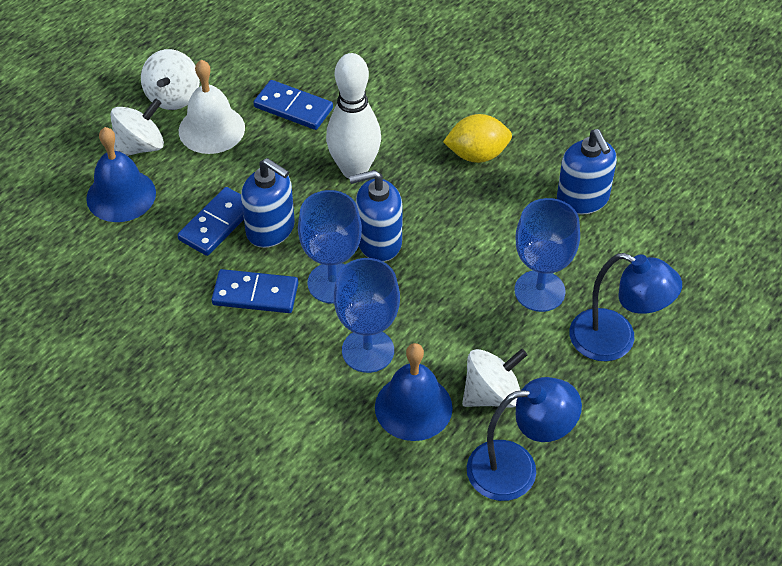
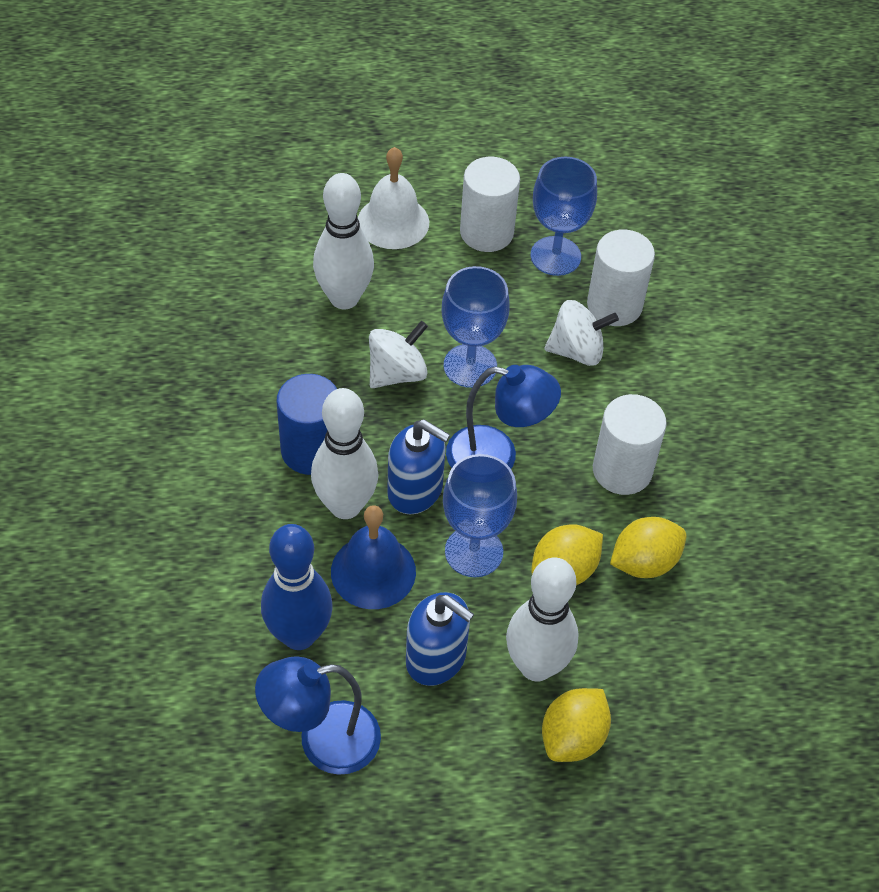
blue bell: [86,127,156,222] [375,343,453,441] = 2 -> [331,505,416,609] = 1
blue bowling pin: none = 0 -> [261,524,333,650] = 1
blue cylinder: none = 0 -> [277,374,337,475] = 1
blue domino: [177,187,244,256] [212,269,298,313] [253,80,333,130] = 3 -> none = 0
blue soap dispenser: [241,158,295,248] [349,170,403,262] [557,129,617,215] = 3 -> [387,419,450,514] [406,592,474,686] = 2
white bowling pin: [326,53,381,178] = 1 -> [311,388,378,519] [313,173,374,309] [506,557,578,682] = 3
white cylinder: none = 0 -> [460,157,520,252] [587,229,655,326] [593,394,667,495] = 3
white spinning top: [110,98,164,156] [141,49,200,110] [462,349,527,408] = 3 -> [369,321,428,388] [544,300,619,366] = 2
yellow lemon: [443,114,512,163] = 1 -> [531,524,603,585] [542,688,611,762] [610,517,687,578] = 3

